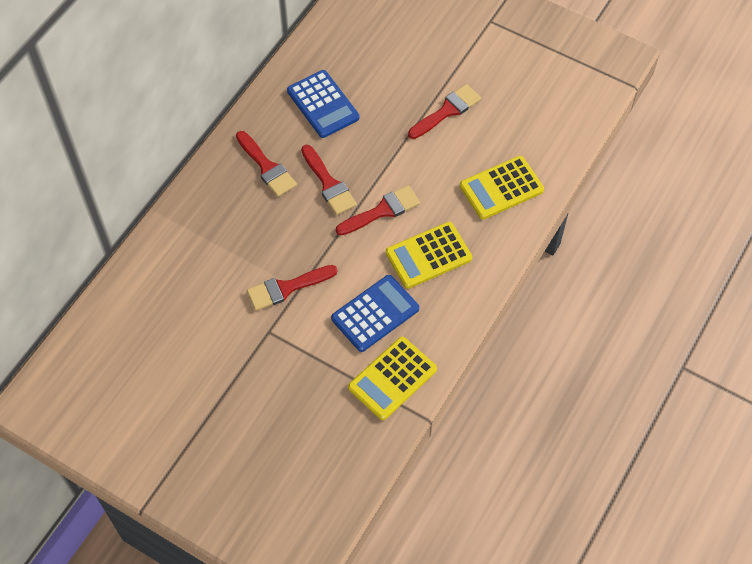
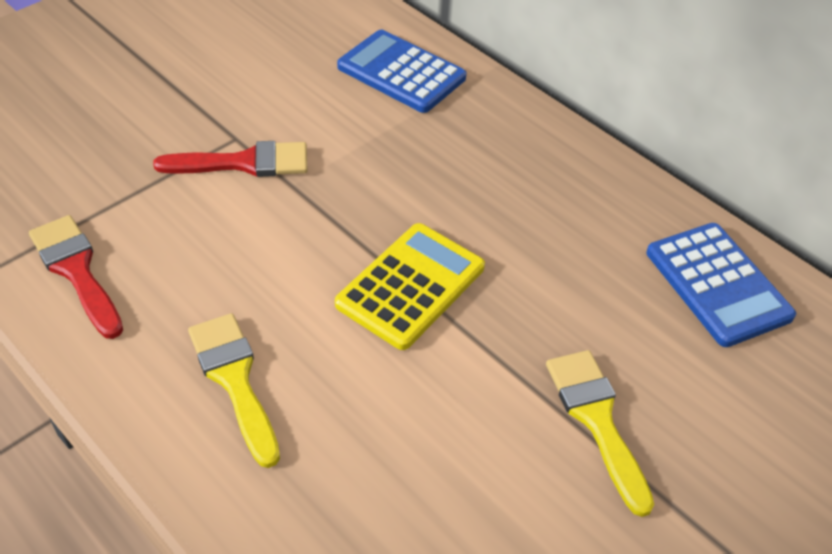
red brush: [236,131,297,197] [247,265,338,311] [301,145,357,215] [336,185,420,235] [408,84,481,139] = 5 -> [29,215,123,339] [153,141,308,177] = 2
yellow brush: none = 0 -> [188,313,280,468] [546,350,654,517] = 2
yellow calculator: [348,337,437,420] [386,222,472,289] [460,156,544,220] = 3 -> [335,223,485,350] = 1

